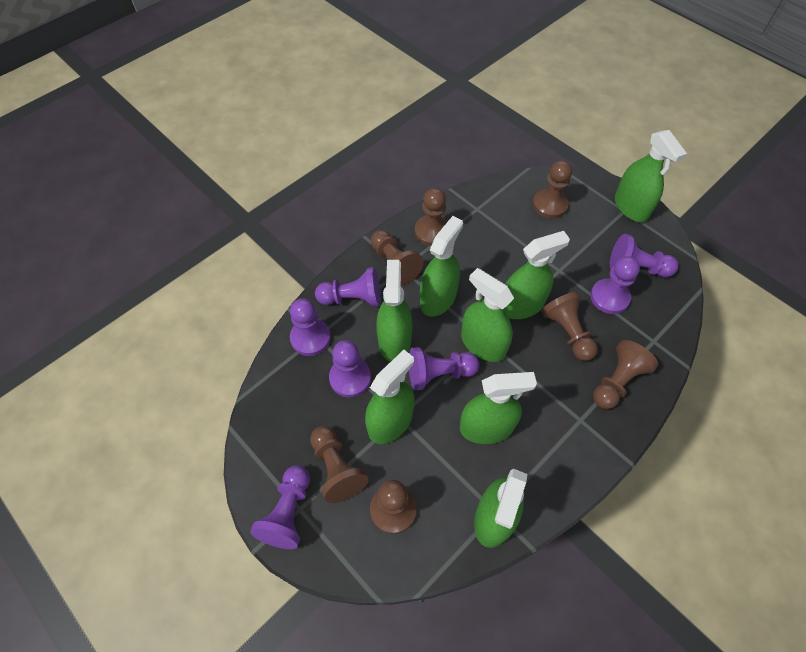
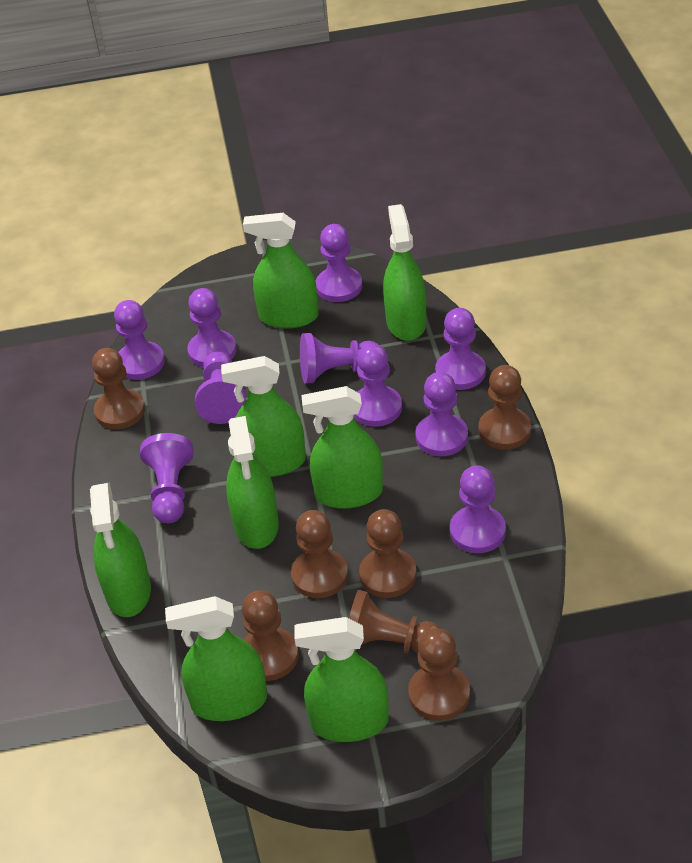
purple pawn: [250,465,310,549] [290,298,331,356] [315,267,381,307] [329,340,371,397] [409,347,479,390] [590,256,640,314] [610,234,678,277] = 7 -> [114,300,165,380] [140,433,194,523] [187,288,237,368] [195,352,247,424] [300,333,379,384] [316,224,362,302] [354,344,402,427] [415,372,468,456] [435,308,486,390] [450,465,506,553] = 10

